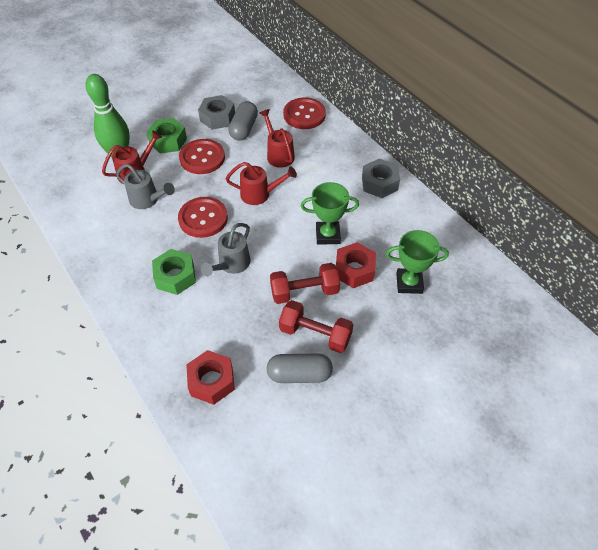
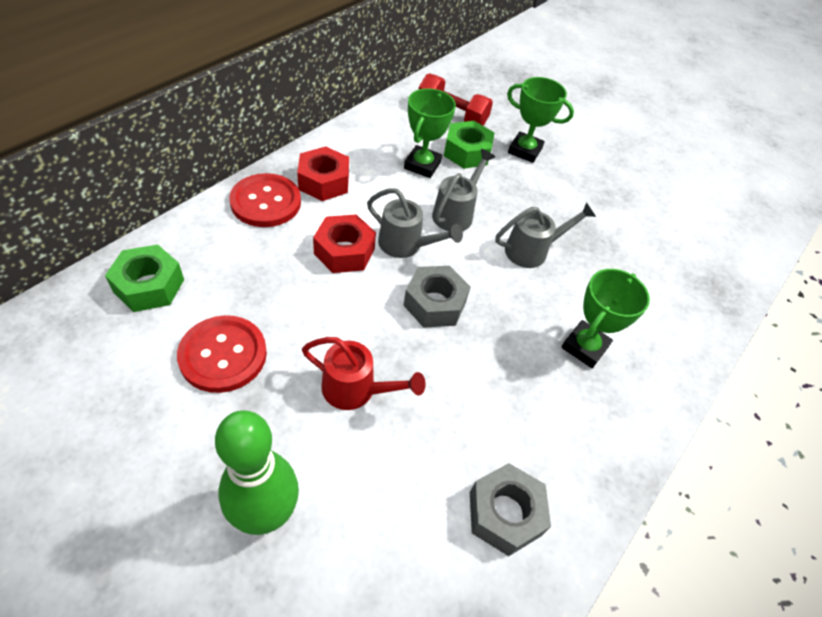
green trophy: [301,182,359,245] [386,230,449,294] = 2 -> [404,88,456,178] [507,77,574,163] [561,269,650,368] = 3
grey capsule: [228,101,258,141] [267,354,333,383] = 2 -> none = 0
grey watering can: [116,164,175,209] [201,223,250,276] = 2 -> [367,188,463,258] [432,149,495,231] [495,202,596,268] = 3
red button: [178,197,228,238] [179,139,225,174] [283,97,326,129] = 3 -> [177,315,267,393] [229,173,301,227] = 2
red dumbbell: [270,263,340,304] [279,300,354,353] = 2 -> [418,73,493,126] = 1
red watering can: [102,130,162,184] [226,162,297,205] [260,109,295,168] = 3 -> [302,337,426,410] = 1

